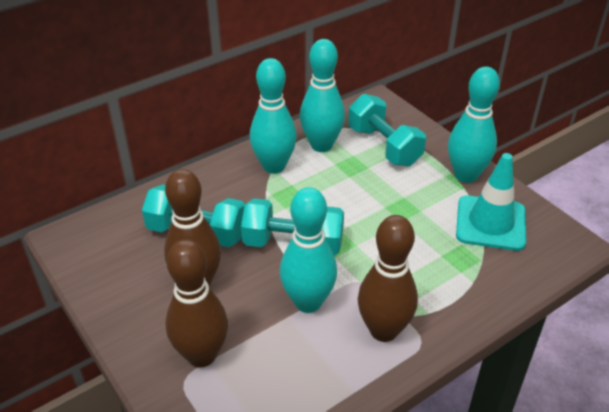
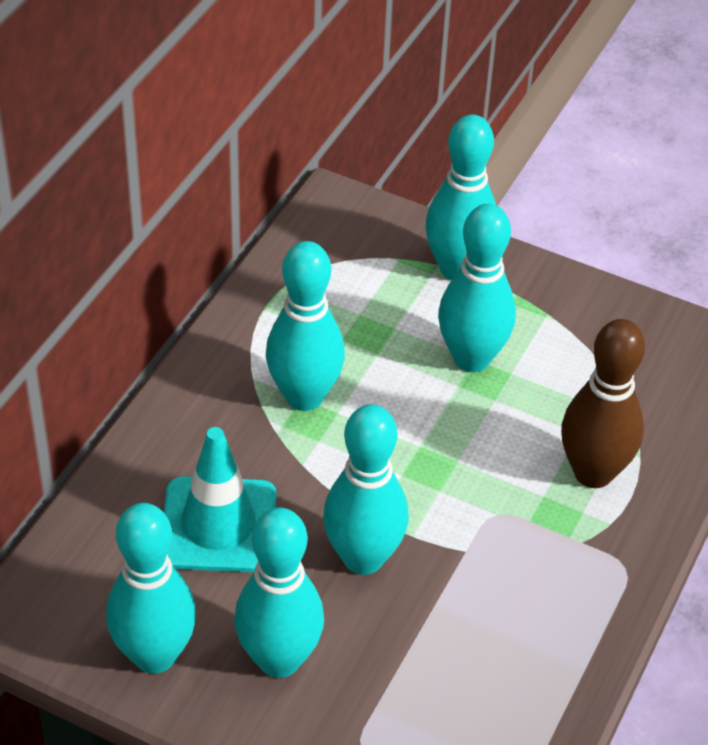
brown bowling pin: [164,169,221,286] [166,239,228,367] [358,215,418,342] = 3 -> [561,319,645,488] = 1
turquoise bowling pin: [250,58,297,174] [280,187,337,313] [300,39,345,152] [448,66,500,183] = 4 -> [106,503,196,674] [234,507,324,678] [266,241,345,411] [323,404,409,575] [425,115,496,280] [438,204,516,372] = 6
turquoise dumbbell: [142,184,245,247] [241,198,344,256] [348,94,426,167] = 3 -> none = 0

